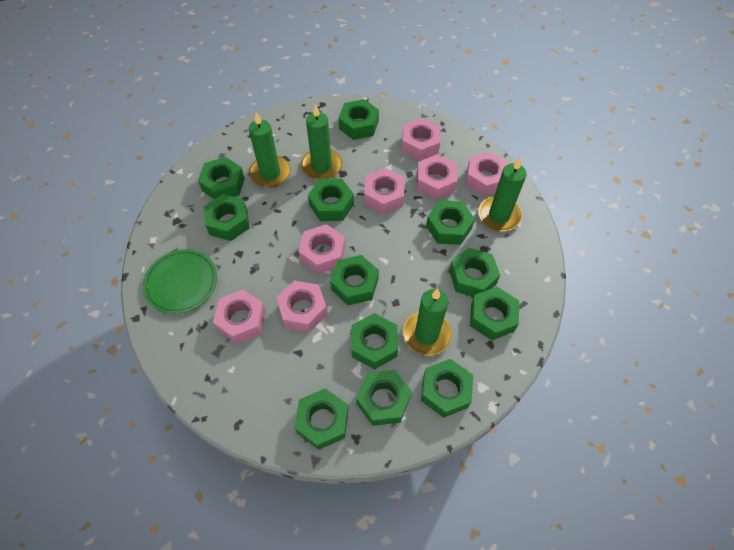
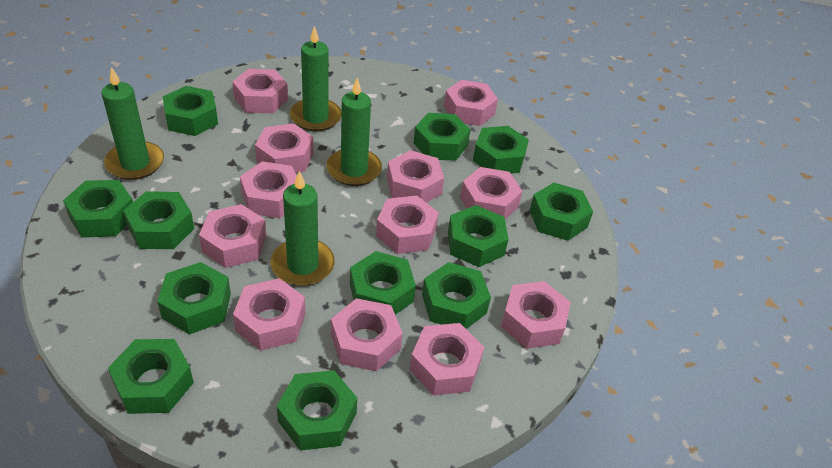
green plate: [143,249,217,314] = 1 -> none = 0
pink nut: [213,289,266,344] [276,280,327,332] [299,224,345,274] [364,168,405,214] [402,118,440,161] [417,154,458,200] [465,152,509,196] = 7 -> [199,204,266,268] [233,69,288,113] [233,278,306,351] [240,161,297,218] [255,123,314,173] [331,298,403,371] [376,195,439,254] [387,150,444,203] [410,323,484,396] [444,80,498,126] [460,167,523,219] [501,281,571,349] = 12

